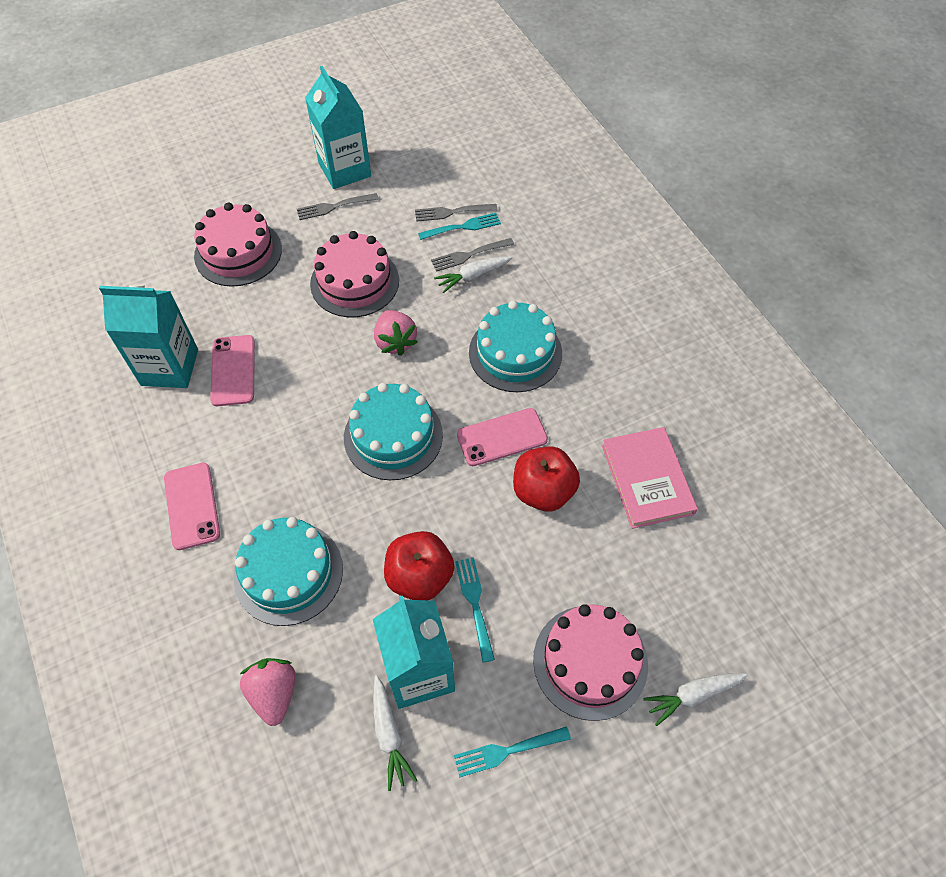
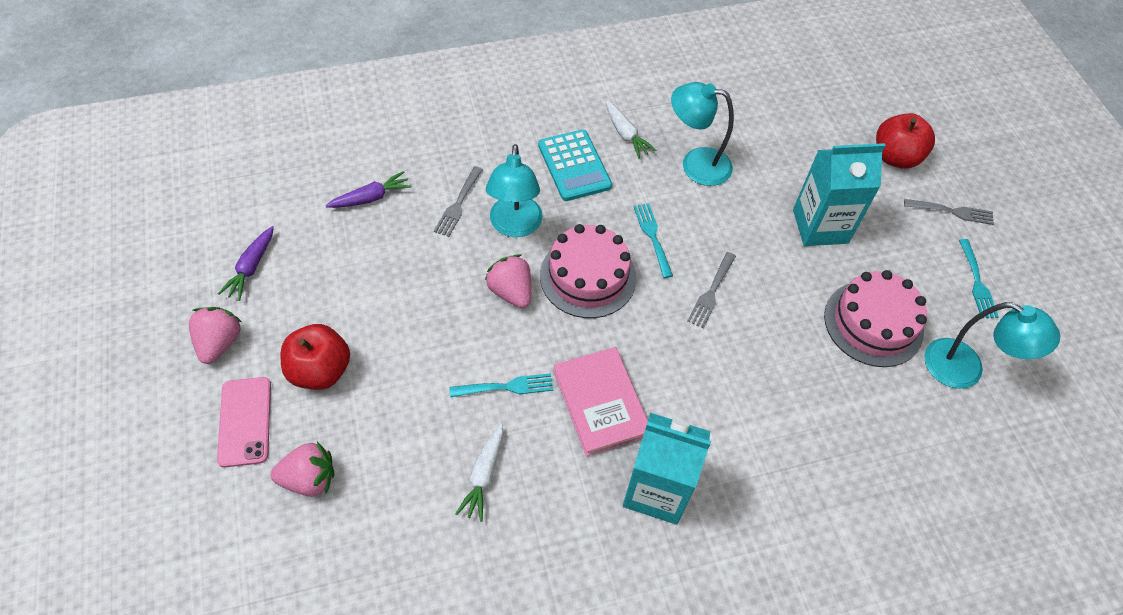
pink cake: [194,203,282,287] [310,231,399,317] [533,604,648,721] = 3 -> [540,224,636,318] [824,270,927,367] = 2
pink phone: [164,463,220,550] [210,335,255,406] [457,408,548,466] = 3 -> [217,377,271,468] = 1
pink strawberry: [240,658,296,726] [374,310,418,356] = 2 -> [189,307,242,364] [270,442,334,497] [485,254,531,308] = 3
purple carrot: none = 0 -> [218,226,274,301] [325,171,412,208] = 2
turquoise cake: [234,517,343,626] [344,383,443,480] [469,300,562,392] = 3 -> none = 0
turquoise calculator: none = 0 -> [538,130,612,201] = 1
turquoise carton: [99,285,198,388] [305,66,371,189] [373,596,455,709] = 3 -> [623,413,711,525] [793,143,886,246] = 2
turquoise lamp: none = 0 -> [486,144,543,237] [671,82,734,186] [924,302,1060,389] = 3
white carrot: [373,675,418,791] [434,256,512,293] [643,673,748,726] = 3 -> [455,423,503,522] [606,101,657,159] = 2

